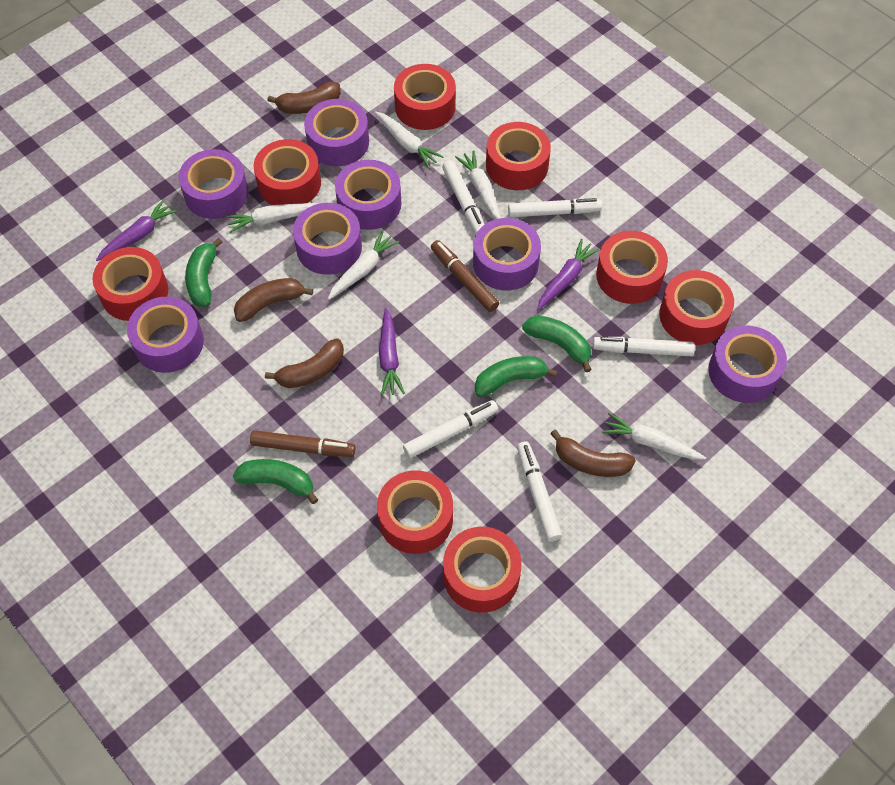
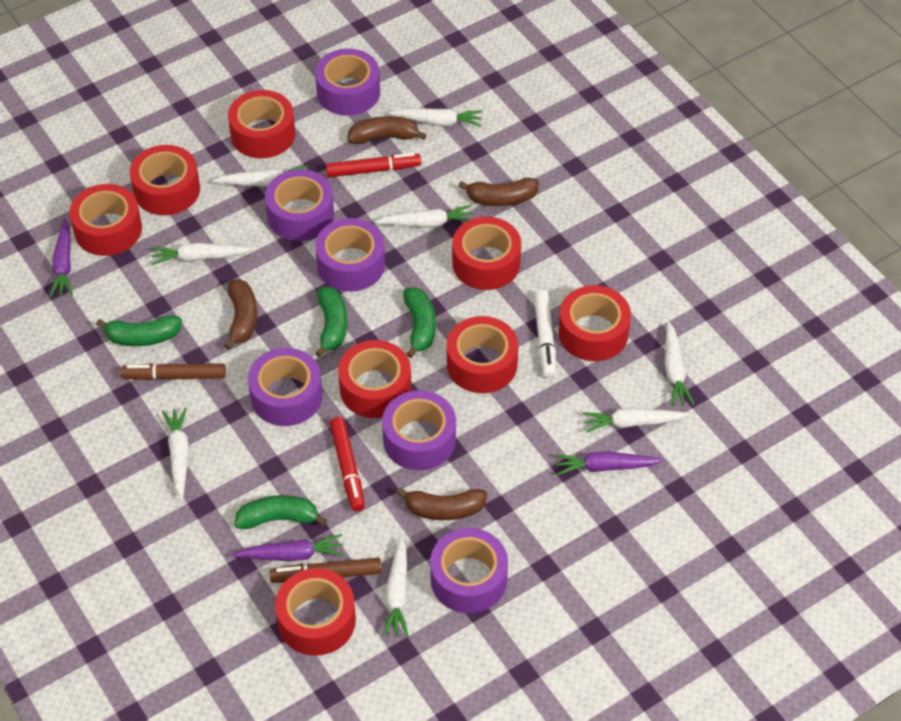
purple tape: [127,297,204,373] [178,149,248,219] [293,203,362,275] [304,99,369,166] [335,160,401,230] [473,218,541,290] [708,326,787,403] = 7 -> [248,348,323,426] [265,170,334,241] [315,49,380,116] [315,218,385,292] [382,390,456,470] [430,528,508,613] = 6
red marker: none = 0 -> [326,153,421,177] [329,417,365,511] = 2
white carrot: [225,203,319,233] [328,231,399,300] [375,111,444,168] [455,150,501,219] [602,413,706,460] = 5 -> [151,243,251,265] [162,408,189,499] [212,165,308,187] [375,205,472,228] [382,537,409,637] [389,108,483,127] [583,408,689,433] [665,321,695,406] = 8
white marker: [403,400,498,458] [442,160,485,234] [508,198,602,217] [517,441,562,542] [593,337,695,356] = 5 -> [534,290,556,378] = 1

